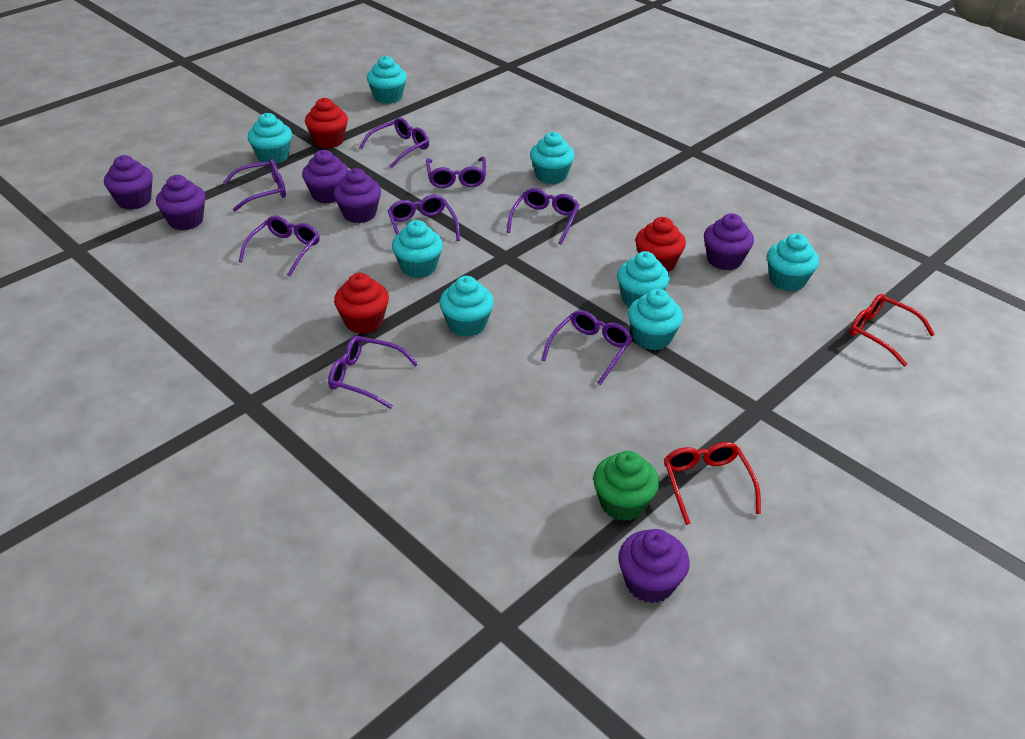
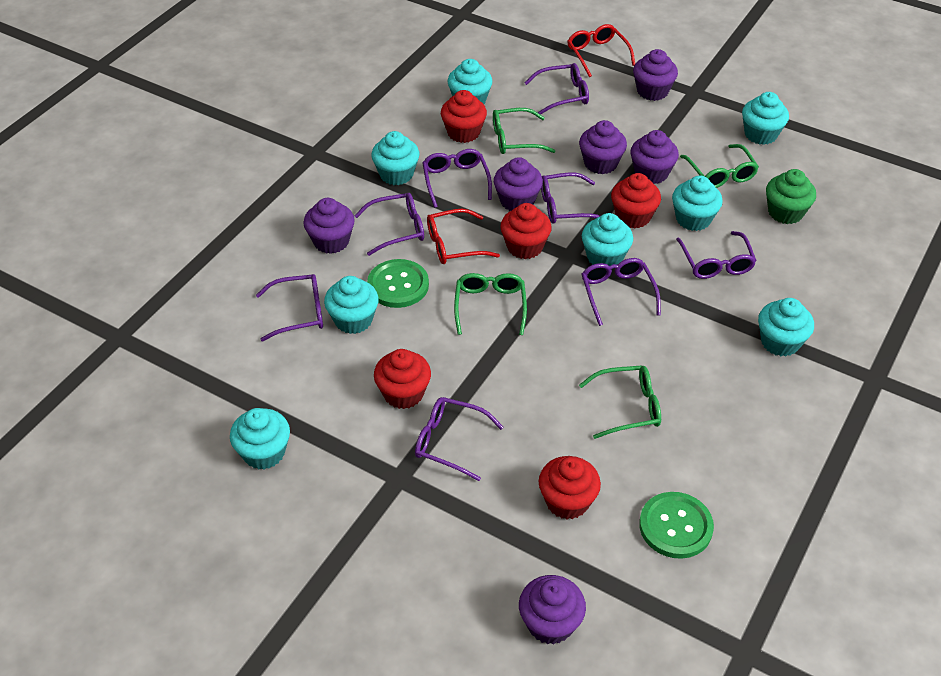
green button: none = 0 -> [367,259,429,308] [639,492,714,559] = 2
green glasses: none = 0 -> [454,273,527,335] [493,108,555,154] [579,365,661,439] [680,144,759,188] = 4
red cupcake: [305,98,348,148] [334,273,389,334] [636,217,686,272] = 3 -> [374,349,431,409] [441,90,487,143] [500,203,552,259] [539,456,601,519] [611,173,661,229] = 5

